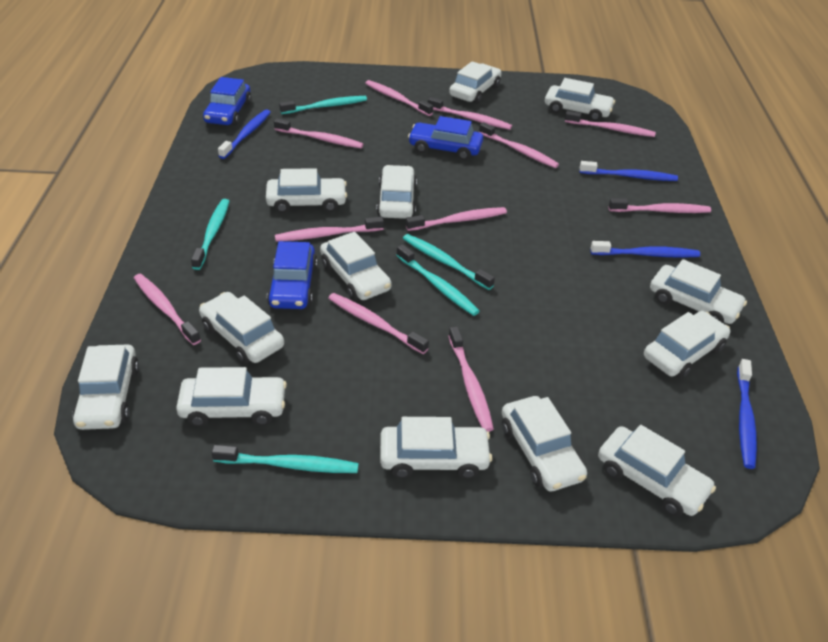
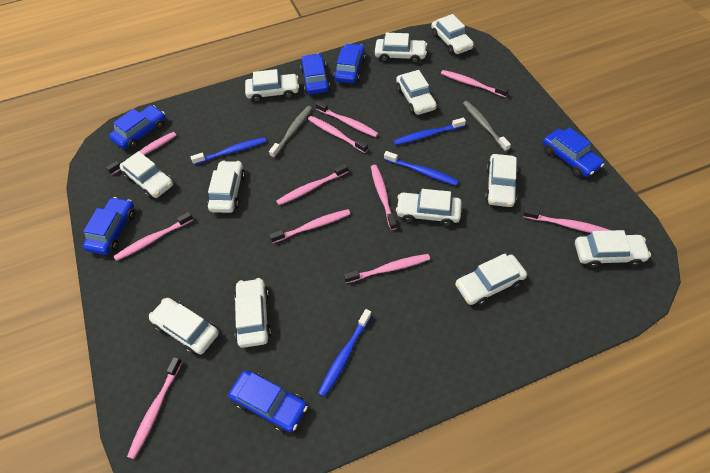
blue car: [203,77,251,125] [267,241,318,309] [408,116,483,160] = 3 -> [83,197,135,255] [109,105,166,149] [228,370,308,433] [300,53,330,95] [334,43,366,84] [543,127,604,177] = 6
grey toothbrush: none = 0 -> [269,106,312,158] [463,101,511,152] = 2
turquoise toothbrush: [191,199,229,270] [211,445,359,473] [279,96,367,114] [396,244,480,316] [403,234,495,290] = 5 -> none = 0
white car: [73,344,139,430] [176,367,287,426] [199,292,284,364] [266,168,347,213] [320,232,392,300] [376,165,417,219] [380,417,492,479] [449,61,501,104] [502,396,587,491] [545,78,615,121] [598,425,716,516] [644,311,730,379] [650,259,747,324] = 13 -> [120,151,173,199] [149,298,219,355] [208,161,245,213] [234,278,271,348] [245,69,299,102] [375,33,427,63] [396,70,437,115] [396,189,462,227] [431,14,474,54] [455,253,527,306] [485,154,518,207] [575,230,651,268] = 12

